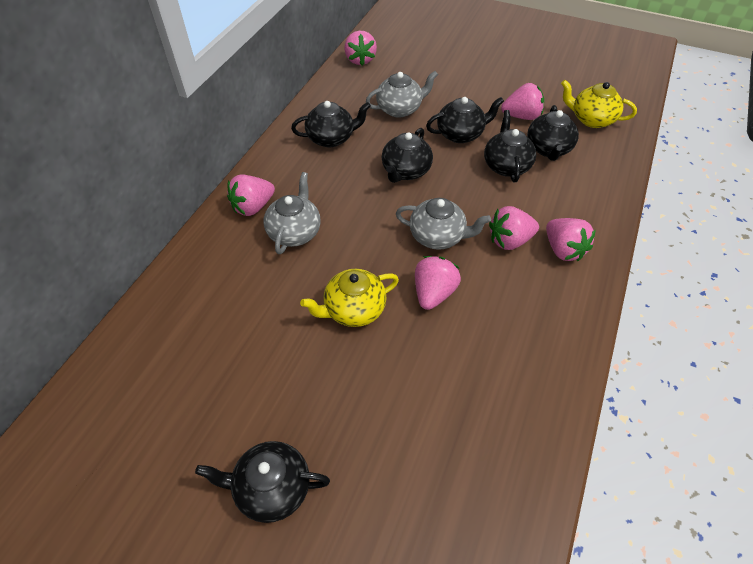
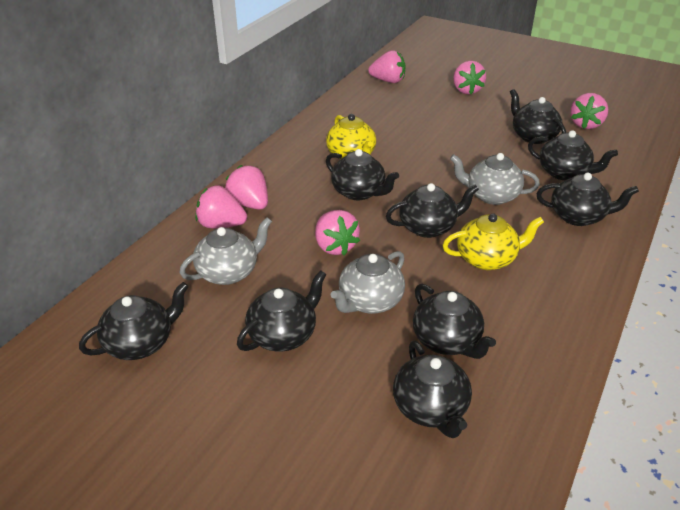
black teapot: [195,441,330,523] [291,101,371,148] [382,128,433,183] [426,97,504,143] [484,110,536,182] [527,105,579,161] = 6 -> [79,282,189,360] [237,270,327,352] [326,149,399,200] [386,183,479,238] [393,341,472,438] [413,284,496,359] [510,89,566,144] [528,130,618,180] [537,173,639,226] = 9

